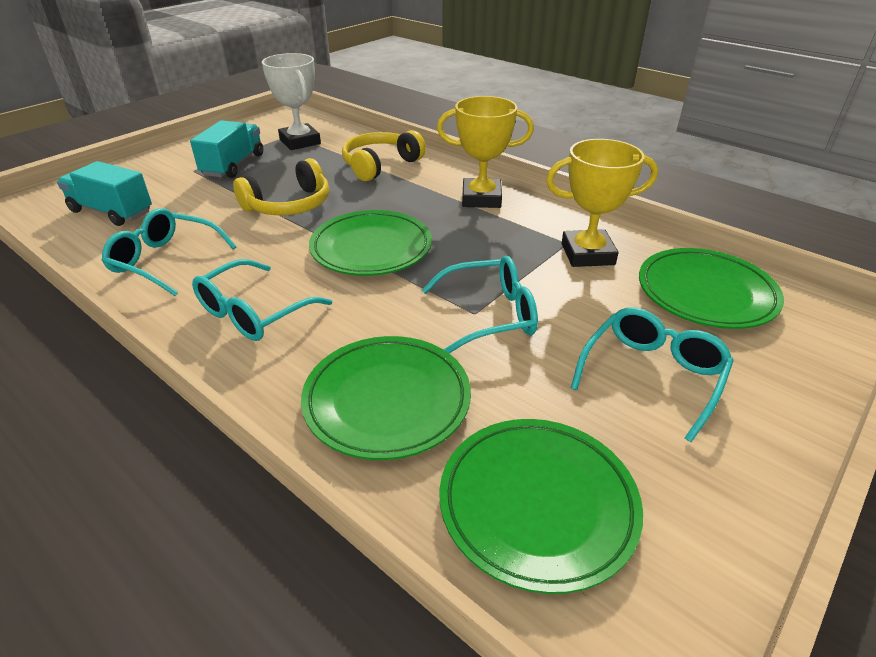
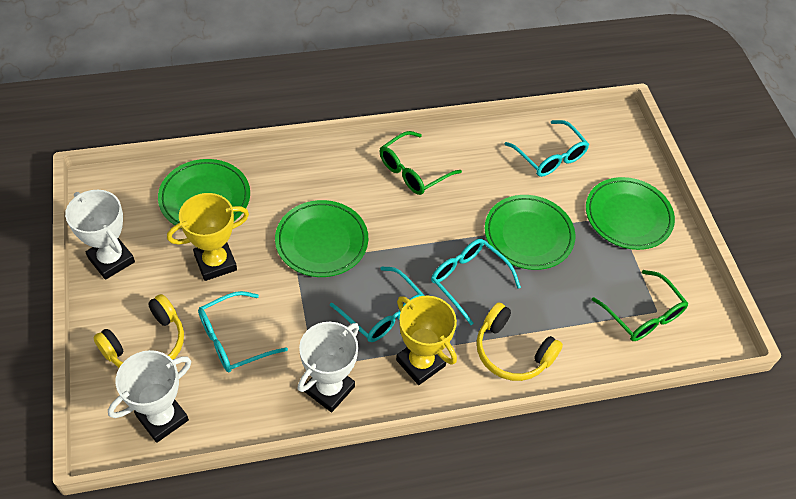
green glasses: none = 0 -> [380,131,462,195] [592,270,688,341] = 2
turquoise truck: [57,161,152,226] [190,120,263,178] = 2 -> none = 0
white trophy: [262,53,321,150] = 1 -> [65,190,135,280] [108,350,191,443] [298,322,359,412] = 3

